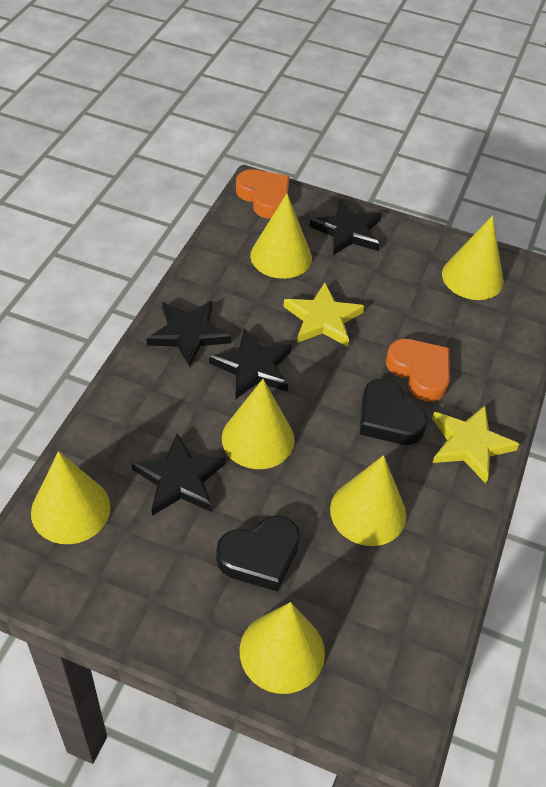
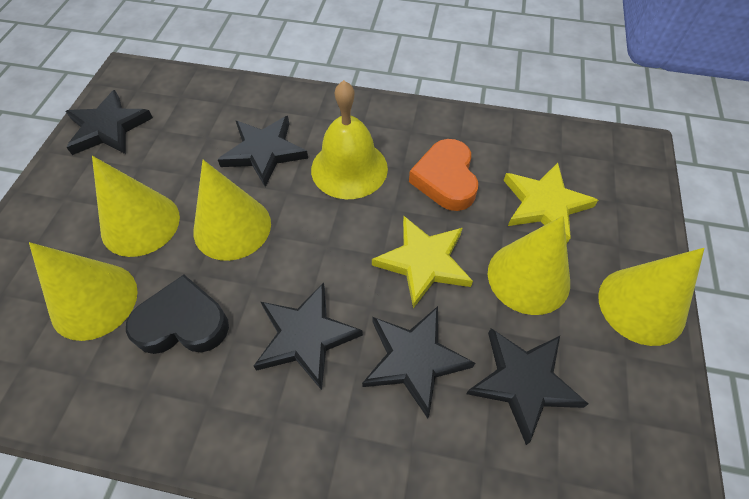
black heart: [216,515,300,592] [360,378,428,445] = 2 -> [126,275,229,354] = 1
black star: [132,433,226,516] [146,301,231,367] [209,328,292,399] [309,199,382,255] = 4 -> [66,90,153,155] [218,116,308,187] [254,282,363,390] [362,306,475,419] [467,328,588,445] = 5
orange heart: [236,169,290,219] [386,339,450,402] = 2 -> [409,139,478,211] = 1
yellow bell: none = 0 -> [311,80,388,199] = 1
yellow cone: [31,451,111,544] [222,379,295,469] [240,602,325,694] [250,193,312,279] [330,455,407,546] [442,215,504,300] = 6 -> [29,242,138,341] [92,156,180,257] [194,160,271,261] [488,216,570,315] [598,248,704,346] = 5

